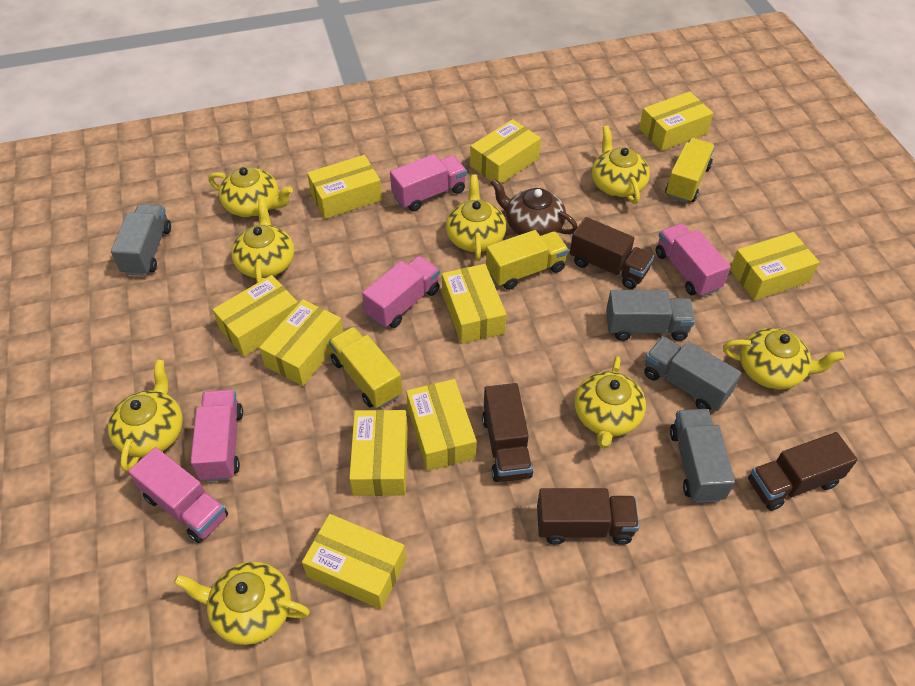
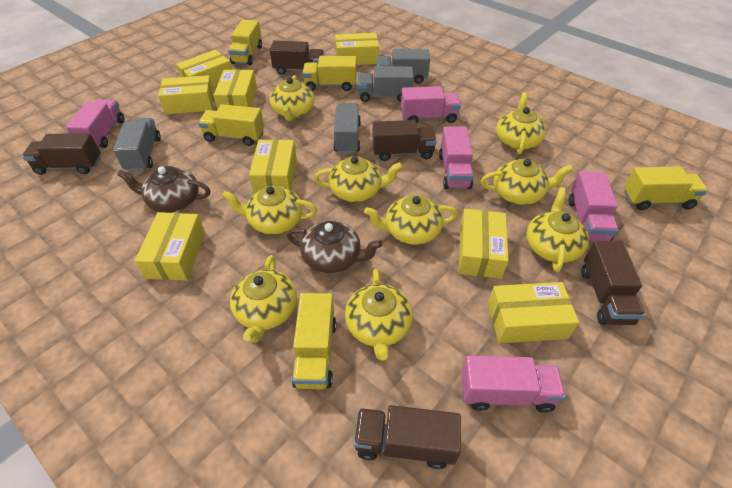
brown teapot: [490,178,577,236] = 1 -> [118,166,210,213] [287,220,382,274] = 2
brown truck: [482,383,533,482] [537,488,639,545] [570,217,654,289] [748,432,857,511] = 4 -> [22,133,101,175] [270,40,324,75] [354,405,461,469] [372,120,437,161] [582,241,645,325] = 5
yellow box: [213,275,298,356] [259,300,343,386] [302,514,406,609] [307,155,382,219] [349,410,408,496] [406,379,477,471] [442,264,506,344] [470,119,541,184] [639,91,713,151] [730,232,820,300] = 10 -> [135,212,205,281] [158,75,214,114] [176,50,232,87] [214,70,257,109] [249,139,297,194] [335,33,379,65] [458,209,509,279] [488,282,579,343] = 8
yellow teapot: [108,360,183,472] [174,562,310,645] [208,166,293,217] [231,199,294,283] [446,175,506,261] [574,356,646,449] [592,126,650,204] [723,328,844,390] = 8 -> [222,186,317,235] [230,255,297,343] [270,75,315,121] [314,156,403,202] [345,269,412,361] [364,195,458,245] [481,159,573,205] [496,92,546,154] [526,187,589,272] = 9
yellow truck: [329,327,402,408] [486,230,569,290] [665,138,715,203] = 3 -> [198,104,264,146] [228,20,262,65] [292,293,336,389] [302,56,357,91] [624,167,708,210] = 5

